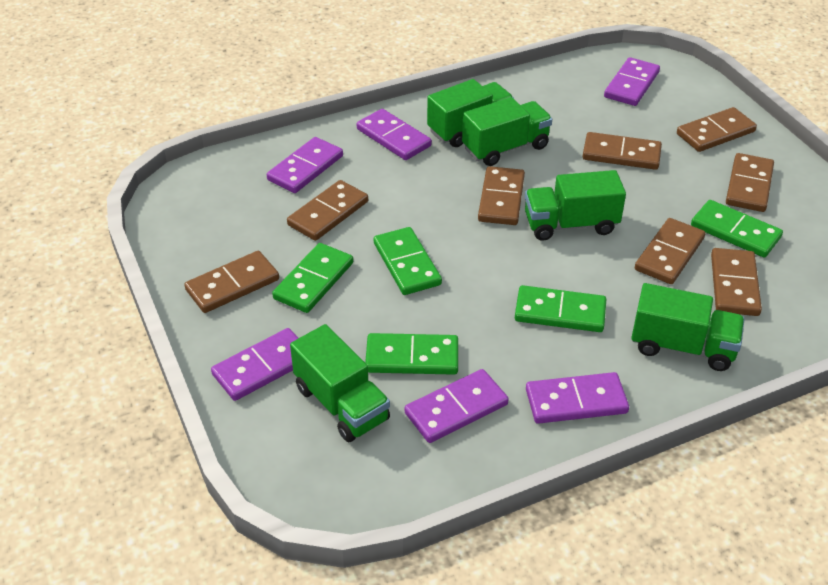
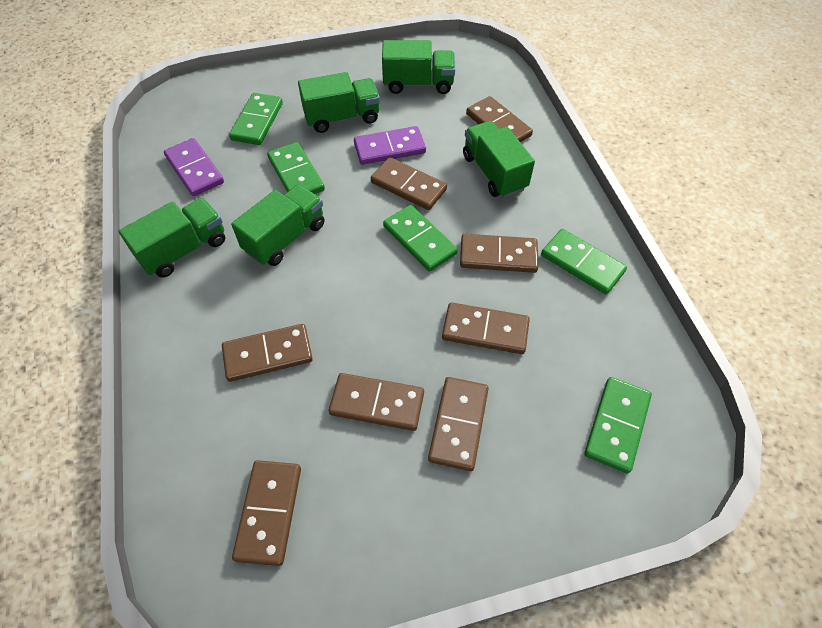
purple domino: [211,328,298,401] [267,137,343,193] [357,109,432,160] [405,369,509,443] [526,372,629,424] [604,57,660,106] = 6 -> [164,138,224,196] [354,126,426,165] = 2

